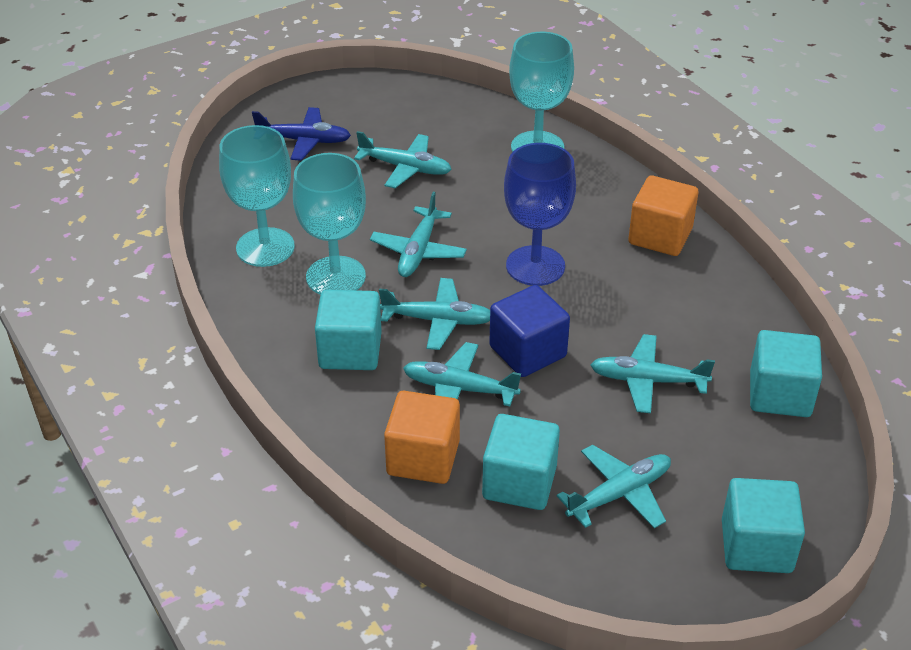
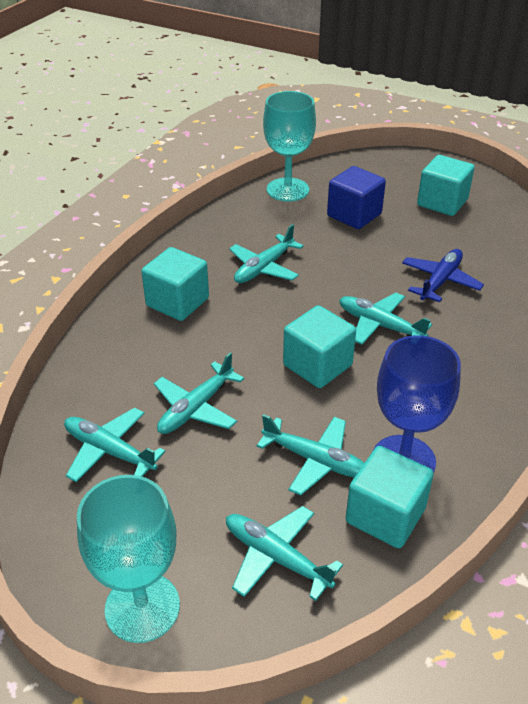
orange cube: [384,391,460,484] [628,175,698,256] = 2 -> none = 0
turquoise goblet: [219,125,295,267] [293,153,366,295] [509,32,574,152] = 3 -> [77,475,180,643] [263,91,316,202] = 2

